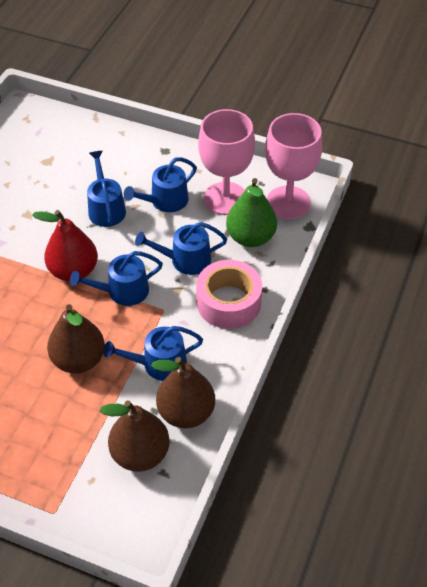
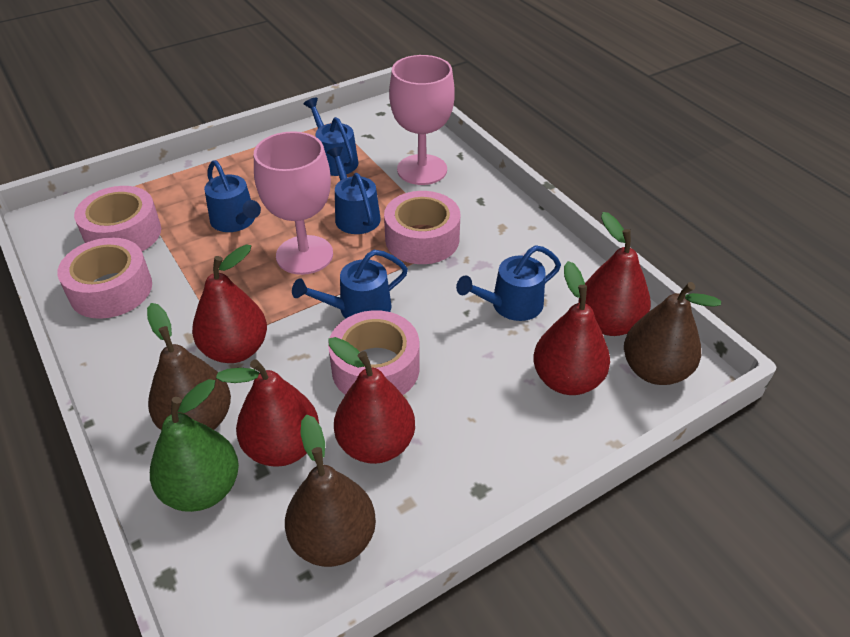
pink tape: [196,260,262,329] = 1 -> [57,237,152,319] [74,186,161,251] [328,310,420,395] [384,191,460,264] = 4
red pear: [32,210,98,282] = 1 -> [192,245,267,363] [216,359,319,467] [329,337,415,464] [533,261,610,395] [578,212,651,336] = 5

